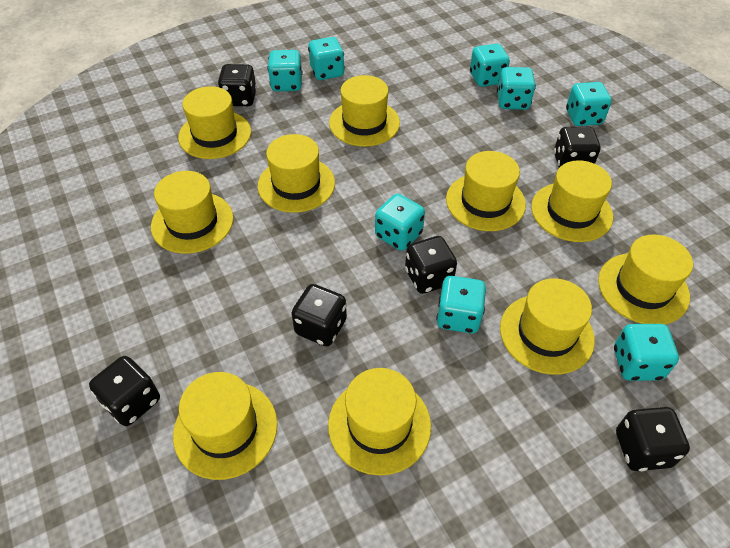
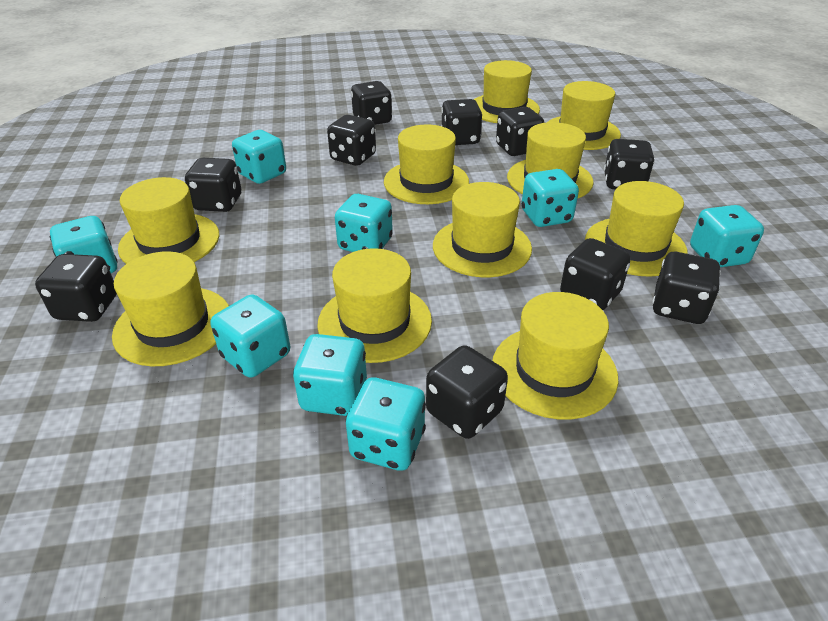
black dice: [89,356,160,426] [218,64,257,106] [291,284,347,346] [405,236,457,294] [554,126,601,168] [616,407,690,471] = 6 -> [35,254,117,322] [185,158,241,212] [327,115,376,166] [351,81,392,125] [426,345,508,439] [441,99,482,145] [496,107,544,156] [560,238,631,310] [604,139,655,189] [652,252,721,324] = 10

